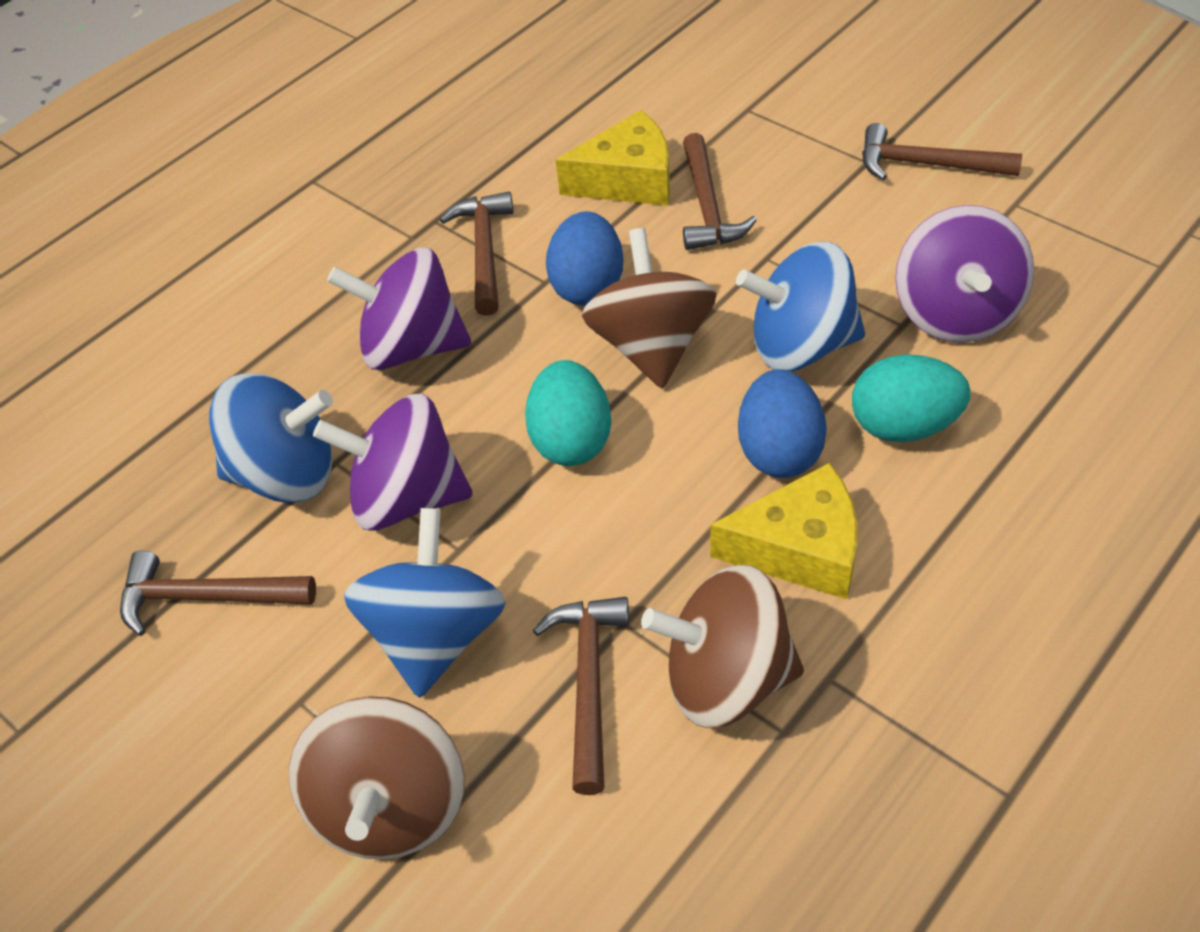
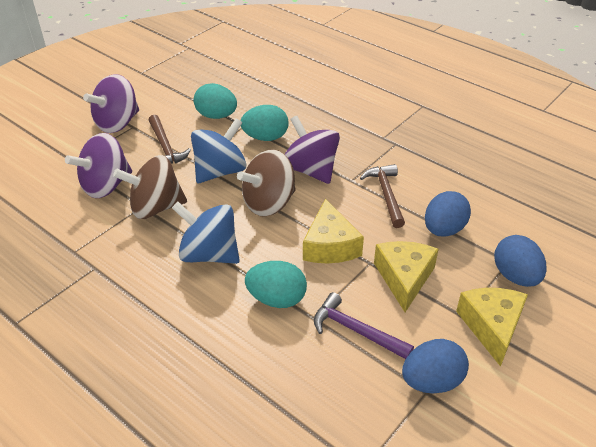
blue egg: [546,211,623,306] [738,369,827,478] = 2 -> [402,339,469,393] [425,191,471,237] [494,235,547,287] = 3
blue spinning top: [209,373,333,503] [344,508,506,698] [736,242,865,371] = 3 -> [172,202,240,264] [191,118,247,183] = 2
brown hammer: [120,550,316,636] [440,192,513,316] [533,597,629,795] [683,133,757,250] [862,123,1022,180] = 5 -> [148,115,191,164] [360,164,405,228] = 2
brown spinning top: [289,696,465,860] [582,228,716,388] [641,565,804,728] = 3 -> [113,155,187,219] [237,149,296,217] = 2
purple hammer: none = 0 -> [314,292,414,359] = 1
turquoise egg: [525,360,611,466] [852,354,970,442] = 2 -> [194,83,237,119] [241,105,288,141] [245,261,307,308] = 3
yellow cheese: [556,110,670,206] [710,463,857,600] = 2 -> [303,199,364,263] [374,241,439,312] [456,288,528,367] = 3

